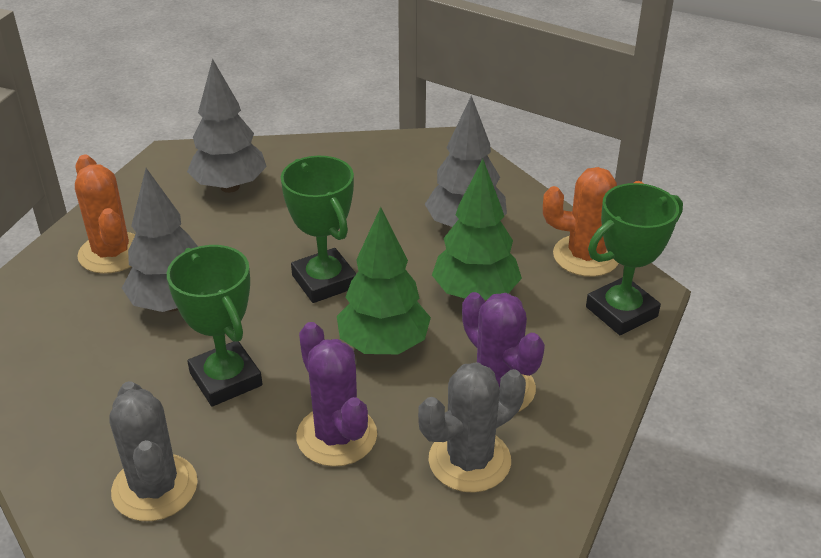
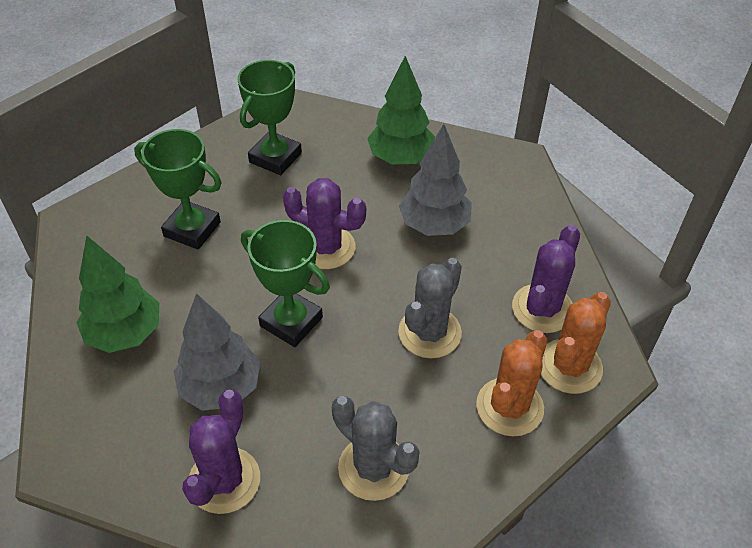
grey tree: [122,168,198,312] [187,58,267,193] [425,95,507,227] = 3 -> [174,293,260,411] [399,124,472,236] = 2
purple cactus: [296,322,377,467] [462,292,545,412] = 2 -> [182,390,260,514] [283,178,366,269] [512,225,580,333] = 3

